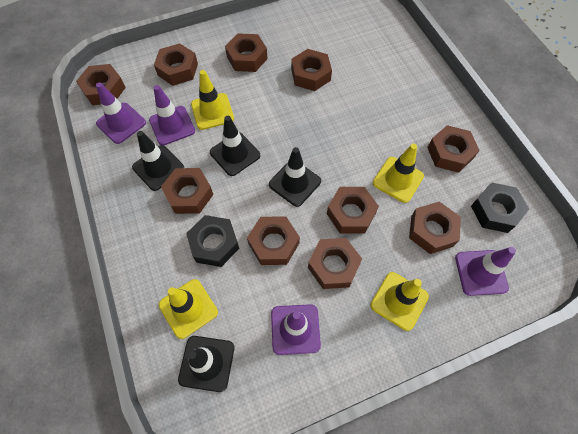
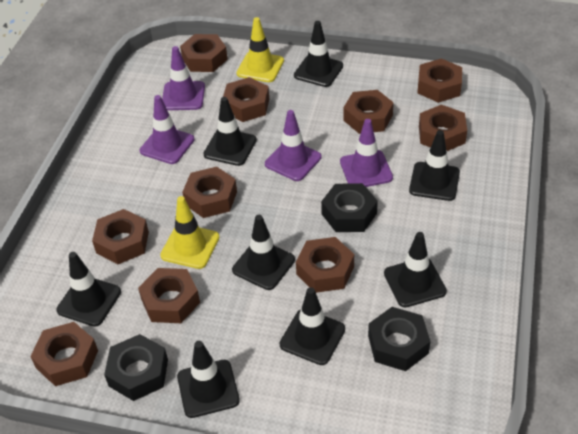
black nut: [186,215,239,267] [471,182,529,233] = 2 -> [104,334,168,401] [321,183,378,232] [368,307,431,371] = 3
black traffic cone: [132,131,184,191] [178,336,234,392] [210,116,260,176] [269,147,321,207] = 4 -> [56,252,121,327] [177,341,240,418] [203,97,257,166] [232,215,295,290] [279,287,345,365] [294,21,343,87] [384,232,447,307] [409,130,460,201] = 8
yellow traffic cone: [159,279,218,339] [191,70,234,130] [370,272,429,331] [373,144,424,203] = 4 -> [160,196,219,269] [236,17,284,82] = 2

